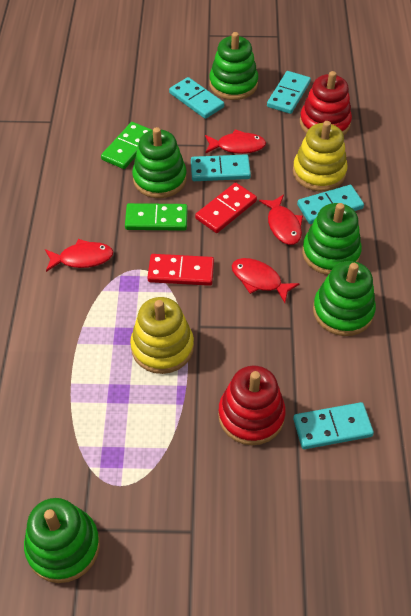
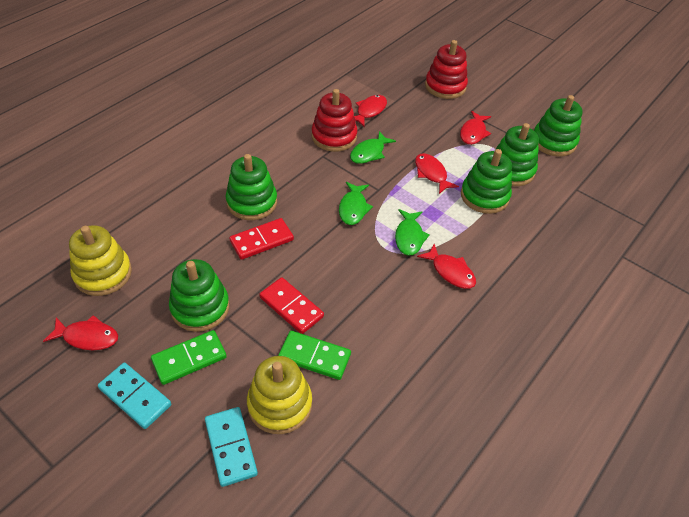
green fish: none = 0 -> [339,182,373,225] [350,131,396,164] [395,209,430,256] = 3
red fish: [45,239,113,272] [205,129,266,154] [232,258,300,303] [259,194,303,245] = 4 -> [43,315,118,350] [354,95,387,127] [415,153,459,194] [417,244,476,289] [460,111,491,145] = 5
turquoise domino: [169,77,224,119] [191,154,251,181] [267,71,311,114] [293,402,374,449] [297,185,364,224] = 5 -> [98,363,171,429] [205,407,258,487] = 2

